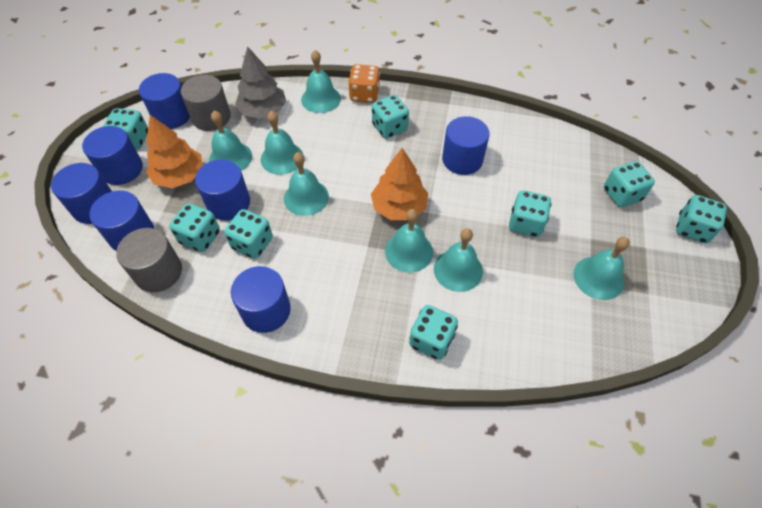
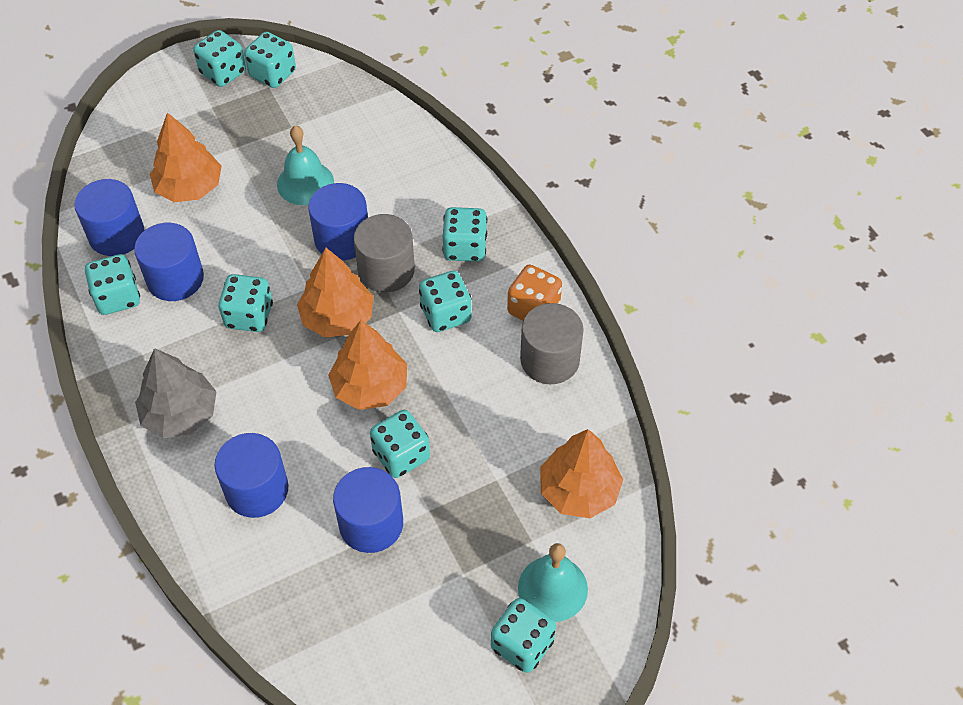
blue cylinder: [51,163,112,224] [82,126,143,185] [89,190,154,251] [139,73,190,129] [195,159,250,220] [231,266,291,333] [442,116,489,175] = 7 -> [74,179,144,256] [134,223,204,301] [214,433,288,518] [308,183,368,260] [333,467,403,553] = 5
orange tree: [146,115,203,188] [371,148,428,220] = 2 -> [150,112,222,202] [297,248,374,338] [328,320,407,410] [540,429,623,518] = 4
turquoise bell: [209,111,252,171] [261,111,303,175] [284,152,329,216] [301,50,341,113] [385,209,433,273] [434,229,483,292] [573,237,630,300] = 7 -> [277,125,334,205] [518,543,588,622] = 2

